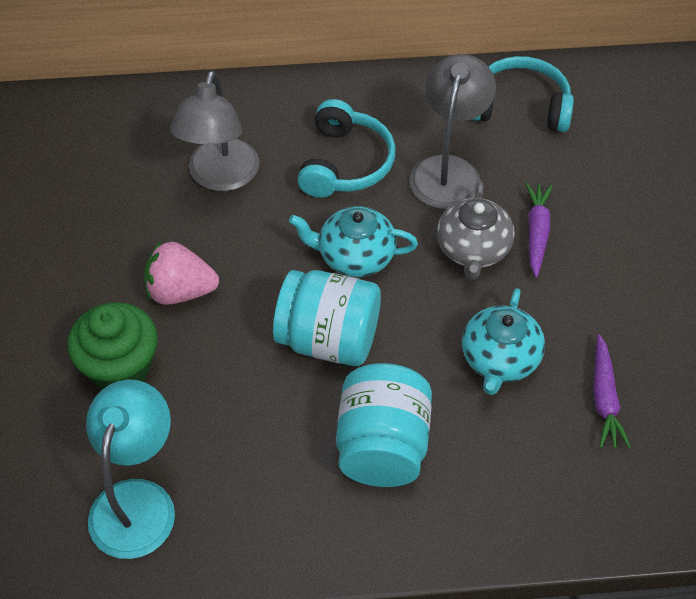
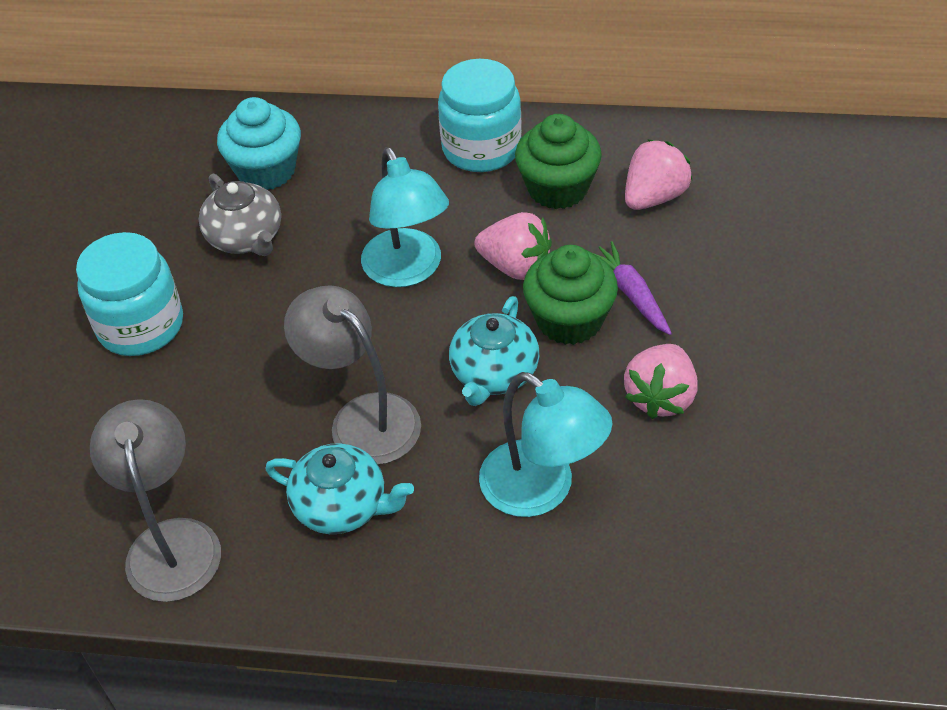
green cupcake: [67,302,158,389] = 1 -> [515,114,602,209] [523,245,618,345] = 2
pink strawberry: [144,242,219,305] = 1 -> [474,212,552,280] [624,344,697,419] [625,139,692,210] = 3
purple carrot: [525,183,552,278] [593,334,631,448] = 2 -> [593,241,672,335] = 1
turquoise cupcake: none = 0 -> [217,97,301,190] = 1
turquoise headphones: [297,99,396,198] [472,56,574,132] = 2 -> none = 0
turquoise lamp: [86,380,175,559] = 1 -> [361,147,449,287] [479,372,612,517] = 2

